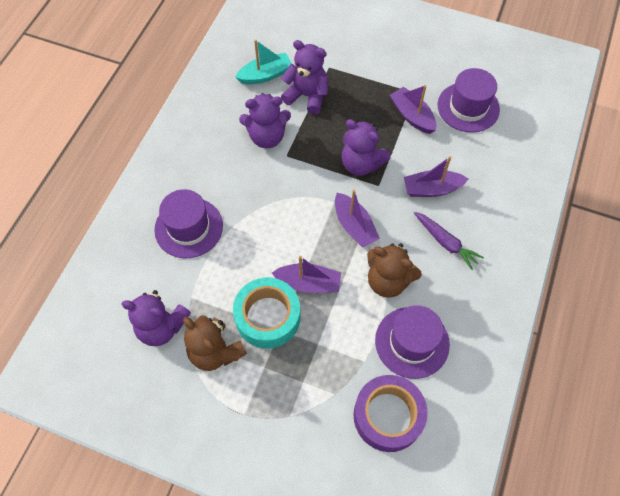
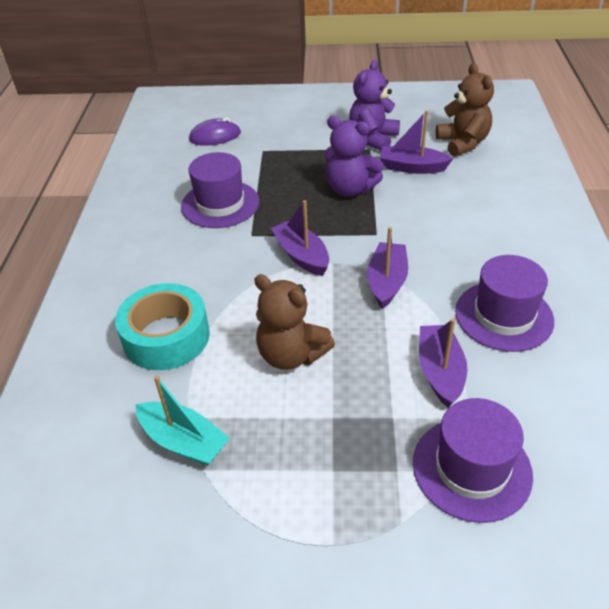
purple carrot: [414,212,484,270] = 1 -> none = 0
purple mouse: none = 0 -> [189,117,241,146] = 1
purple tape: [354,375,428,452] = 1 -> none = 0
purple teddy bear: [121,290,191,346] [239,93,291,148] [281,40,328,114] [342,119,390,176] = 4 -> [325,116,384,197] [349,60,400,150] = 2

